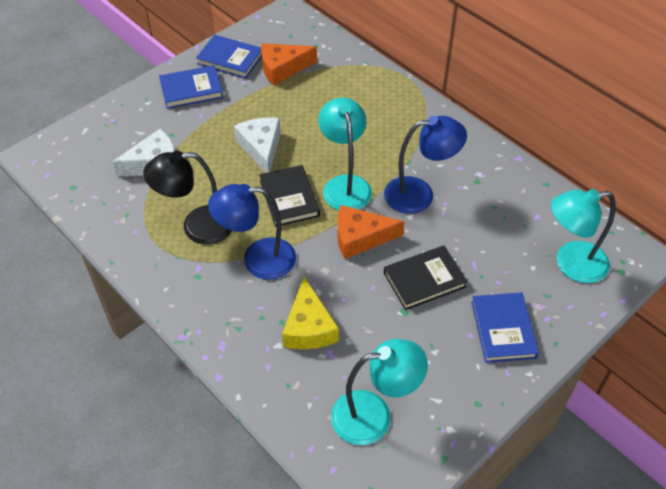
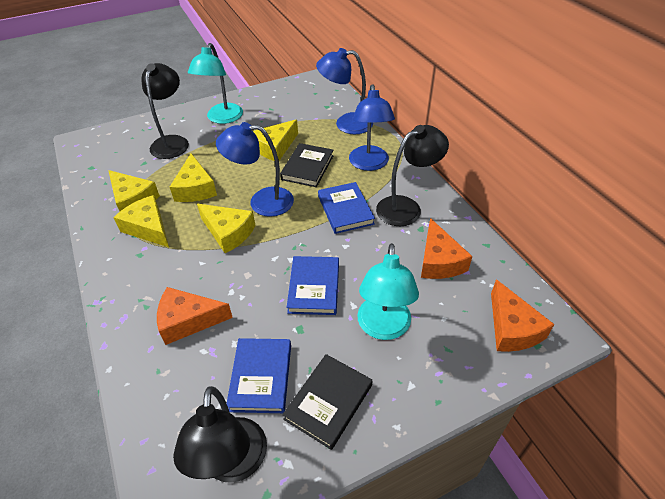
black lamp: [143,150,232,245] = 1 -> [142,63,189,159] [173,386,267,483] [376,125,449,226] = 3
blue lamp: [208,184,296,280] [384,116,467,214] = 2 -> [216,122,294,217] [316,48,373,134] [349,84,395,171] = 3
orange cheese: [261,43,317,86] [337,205,404,259] = 2 -> [157,287,233,345] [421,218,473,279] [491,279,554,352] = 3
turquoise lamp: [318,98,372,210] [331,339,428,445] [551,189,616,283] = 3 -> [188,43,243,124] [357,243,419,340] = 2
white cheese: [112,129,175,177] [234,117,281,173] = 2 -> none = 0
yellow cheese: [282,277,339,349] = 1 -> [108,170,160,211] [113,195,169,247] [170,153,217,202] [197,204,256,253] [253,119,298,161] = 5

